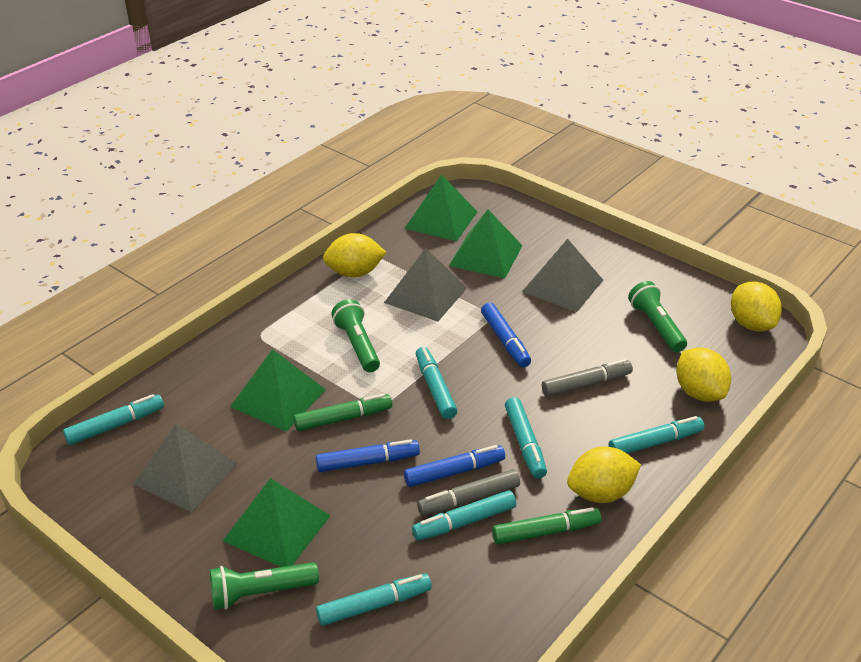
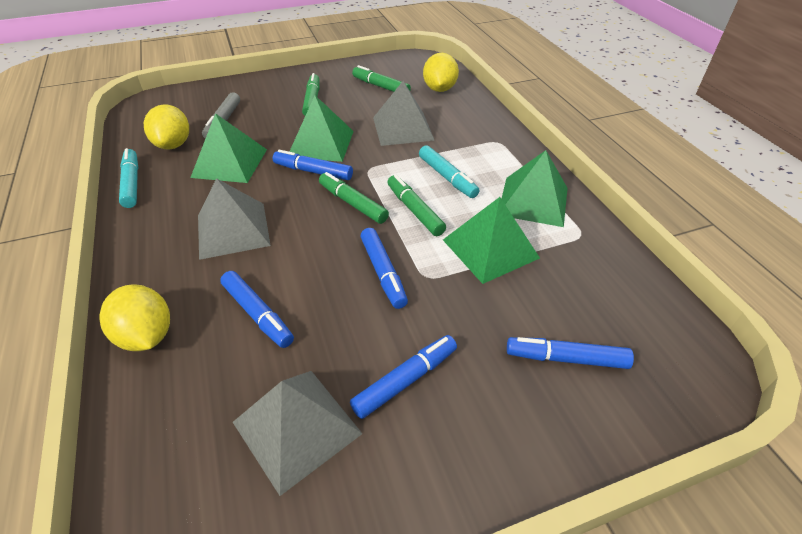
blue marker: [316,439,420,472] [404,445,505,487] [481,303,531,367] = 3 -> [220,271,294,348] [273,150,353,180] [350,335,457,419] [360,228,408,309] [507,337,634,369] = 5
green flashlight: [210,562,319,610] [332,299,380,372] [628,281,687,352] = 3 -> none = 0
green marker: [294,393,392,431] [492,507,601,544] = 2 -> [302,73,320,116] [319,172,389,224] [352,65,411,92] [388,175,446,236] = 4
grey marker: [417,469,520,516] [542,359,633,397] = 2 -> [202,92,240,139] = 1
turquoise marker: [63,394,164,445] [316,574,432,626] [412,490,516,541] [416,347,457,419] [505,397,547,479] [609,416,704,454] = 6 -> [119,148,139,208] [419,145,479,198] = 2
yellow lemon: [323,233,387,278] [567,446,641,503] [676,347,731,402] [731,281,782,331] = 4 -> [99,284,170,351] [144,104,189,149] [423,53,459,92] = 3

